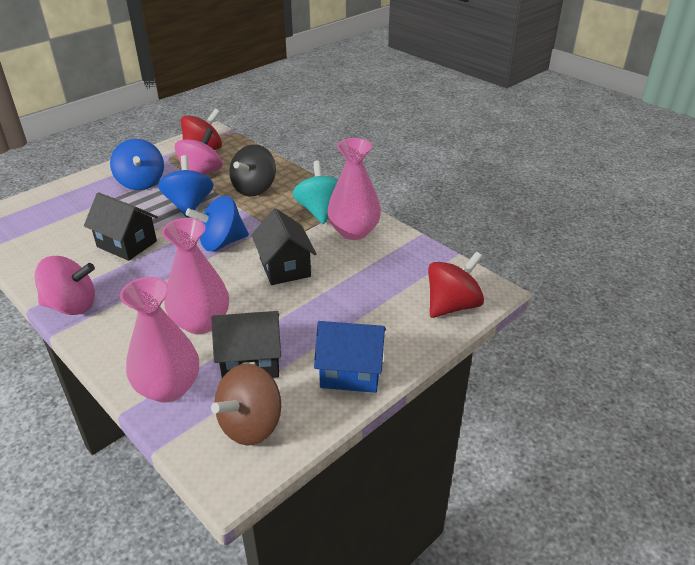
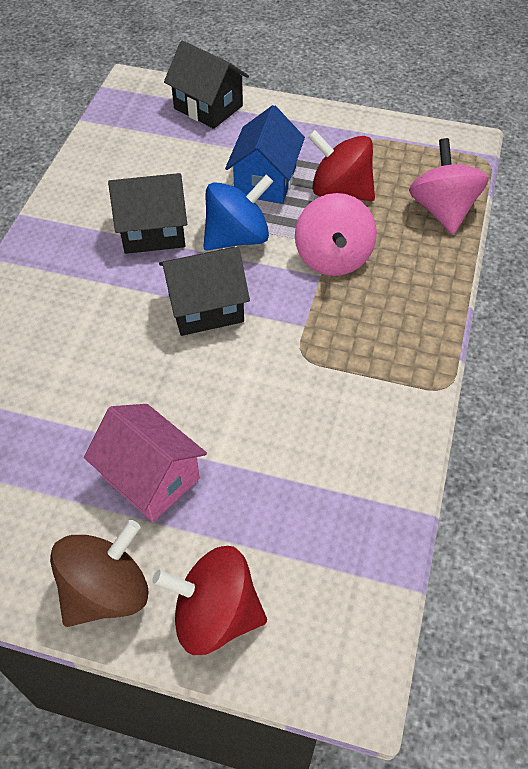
black spinning top: [229,144,276,197] = 1 -> none = 0
blue spinning top: [110,139,164,190] [158,155,213,218] [186,196,249,251] = 3 -> [203,175,274,251] = 1
pink house: none = 0 -> [84,404,207,522] = 1
pink vase: [120,277,199,403] [162,218,229,334] [327,138,381,240] = 3 -> none = 0
turquoise spinning top: [293,161,339,224] = 1 -> none = 0

